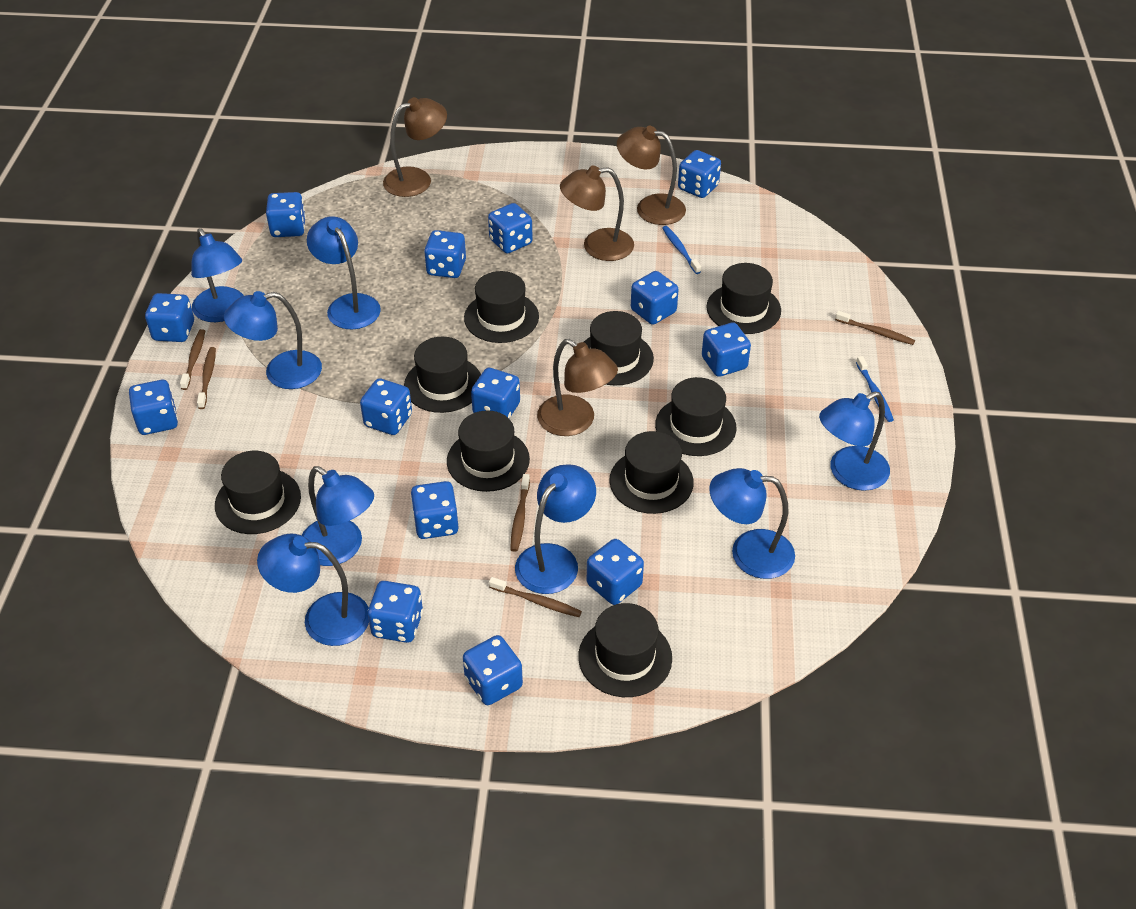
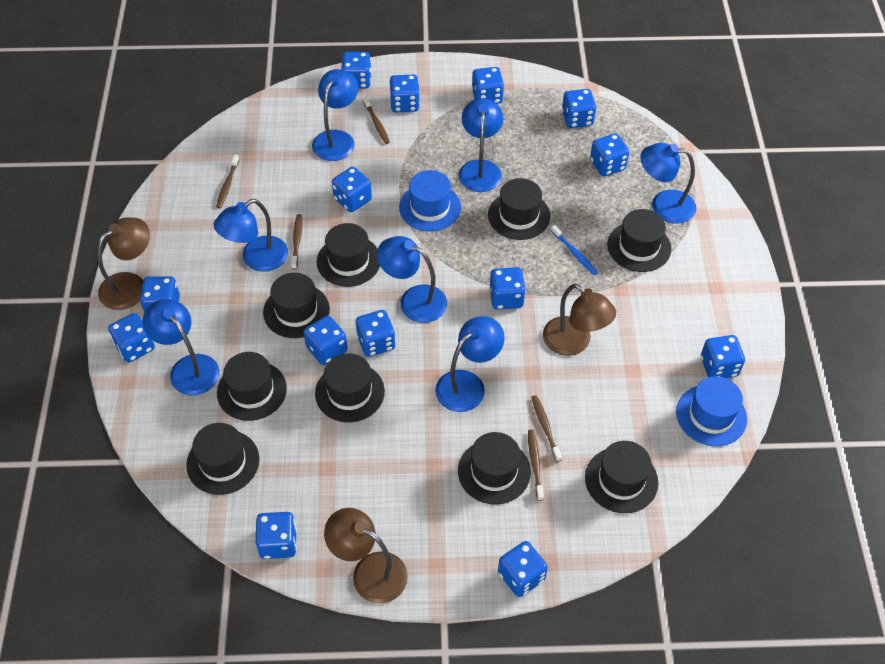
blue hat: none = 0 -> [399,170,461,231] [676,376,747,446] = 2
blue lamp: [191,229,244,322] [224,291,322,389] [257,534,369,646] [302,466,374,566] [307,216,381,329] [515,464,596,594] [709,468,795,579] [819,392,890,491] = 8 -> [143,299,219,396] [214,199,288,272] [312,69,358,161] [377,236,447,323] [435,316,505,412] [459,98,503,192] [640,143,696,224] = 7
blue toothbrush: [662,226,701,274] [856,356,894,422] = 2 -> [551,225,598,275] = 1
brown lamp: [383,97,447,197] [537,339,618,436] [560,165,634,261] [617,126,686,225] = 4 -> [97,217,150,310] [324,508,408,603] [543,284,616,356] = 3

